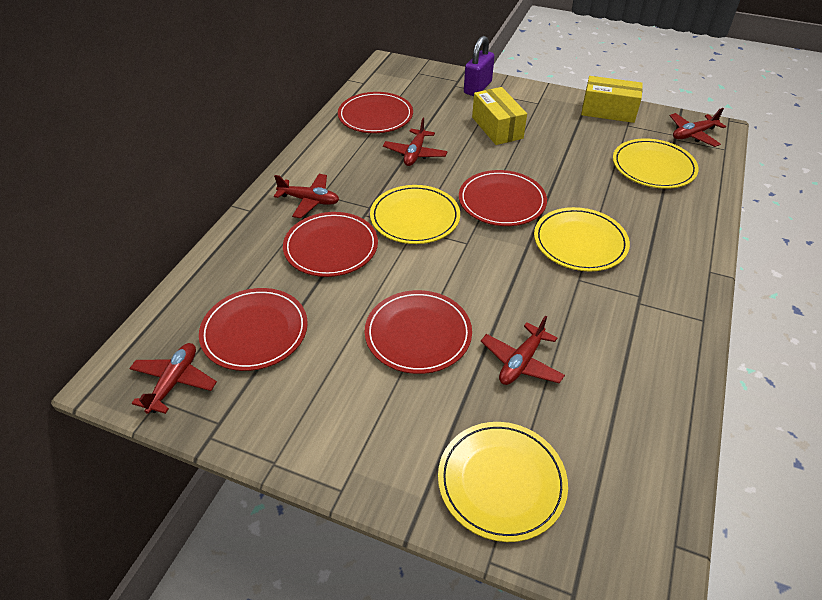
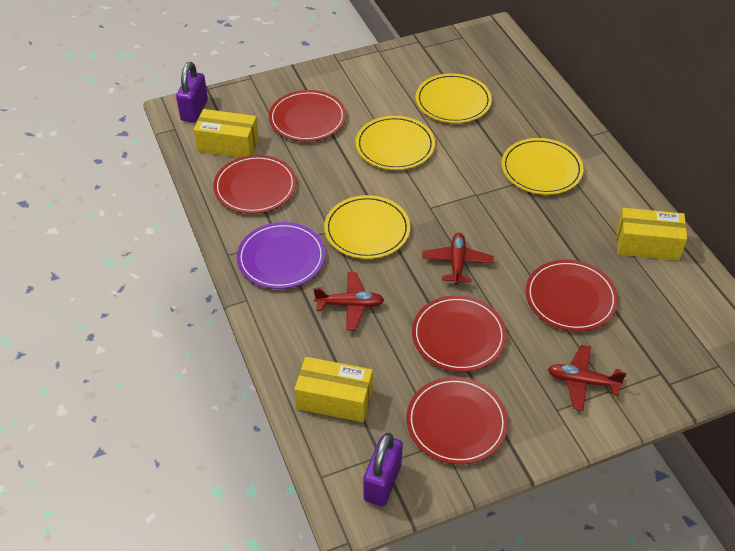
purple padlock: [464,36,494,96] = 1 -> [176,62,208,123] [363,433,403,507] = 2
purple plate: none = 0 -> [237,222,325,289] = 1
red plane: [129,343,217,414] [274,174,339,218] [383,118,448,166] [481,315,565,385] [670,108,726,147] = 5 -> [313,272,384,330] [422,233,494,285] [548,345,626,411] = 3
yellow box: [472,87,527,145] [581,76,643,123] = 2 -> [193,109,259,157] [294,357,373,422] [616,208,687,261] = 3

